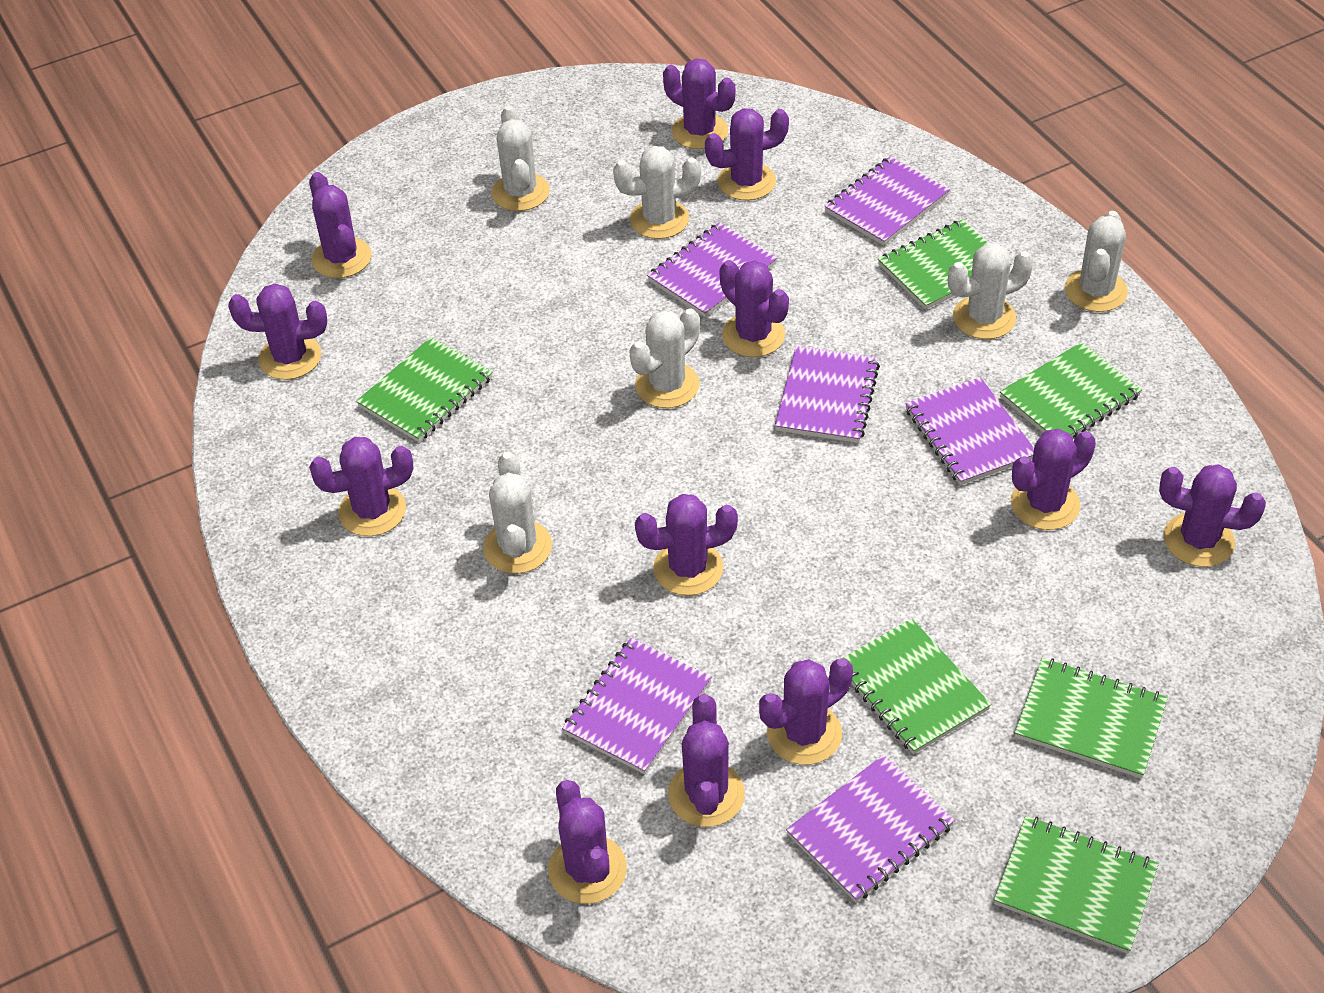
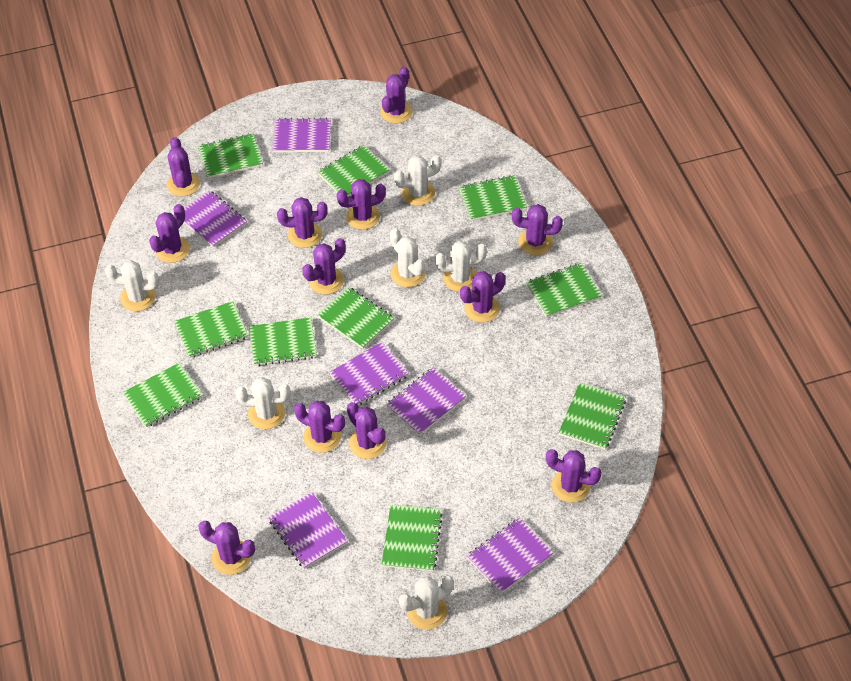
green notebook: [356,337,493,442] [843,619,991,754] [878,220,1011,310] [994,816,1159,954] [1000,342,1142,438] [1014,658,1168,779] = 6 -> [123,363,202,427] [174,301,248,358] [198,133,263,178] [249,317,317,366] [317,287,394,349] [318,145,390,197] [382,504,443,571] [459,175,527,221] [526,263,602,318] [559,382,626,450] = 10

